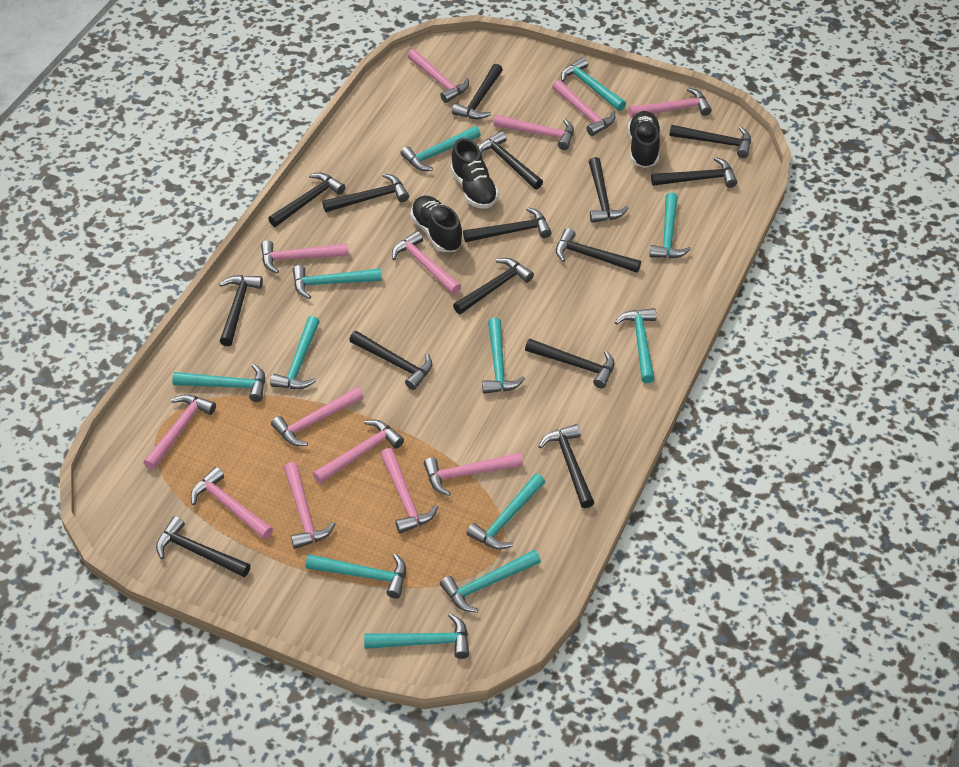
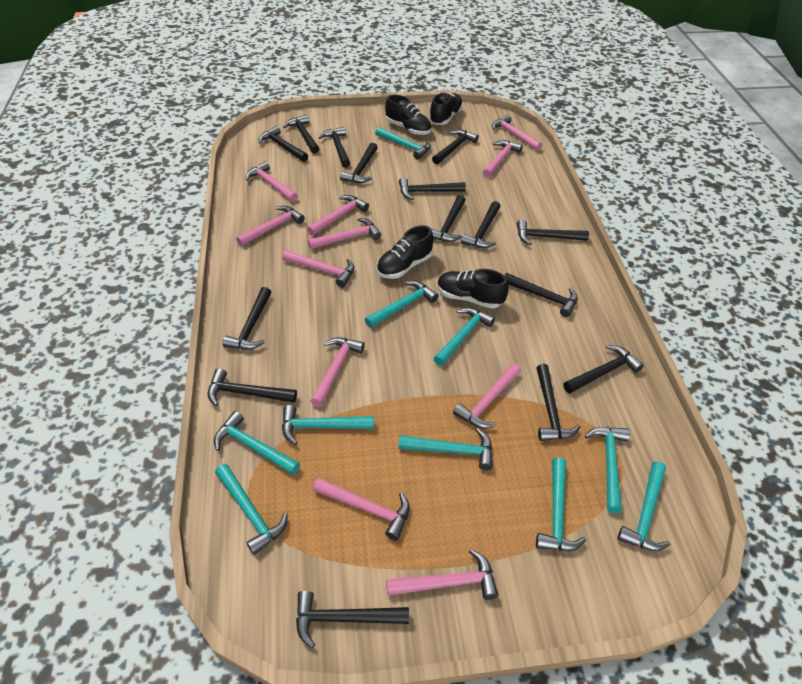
black shoe: [410,196,463,252] [451,138,499,209] [628,111,660,168] = 3 -> [377,225,433,279] [385,95,431,135] [429,93,463,125] [437,269,508,309] = 4
pink hammer: [143,394,216,470] [191,467,273,539] [261,240,349,274] [271,387,363,446] [284,462,336,549] [313,420,404,484] [380,448,438,533] [392,231,461,294] [408,49,469,103] [424,452,523,496] [494,115,574,150] [552,80,615,136] [629,88,712,118] = 13 -> [236,206,305,246] [246,161,298,202] [282,250,354,287] [307,195,369,236] [308,218,381,249] [311,337,365,407] [313,478,410,541] [386,549,499,600] [453,363,521,428] [483,140,523,178] [492,115,542,151] = 11
turquoise hammer: [172,364,265,402] [270,316,320,389] [293,265,382,299] [306,553,406,599] [364,613,469,659] [401,126,481,171] [440,550,541,613] [467,473,545,550] [482,318,525,394] [561,57,626,111] [615,308,656,383] [649,192,691,258] = 12 -> [214,411,300,475] [215,464,288,555] [282,405,374,445] [365,281,438,328] [375,127,431,160] [398,429,493,470] [433,307,495,366] [536,457,586,551] [585,427,630,513] [618,461,670,551] = 10

